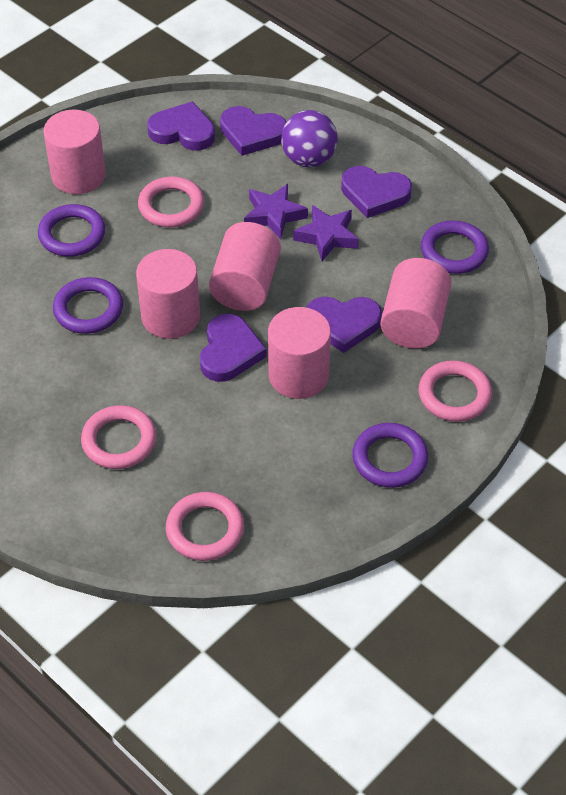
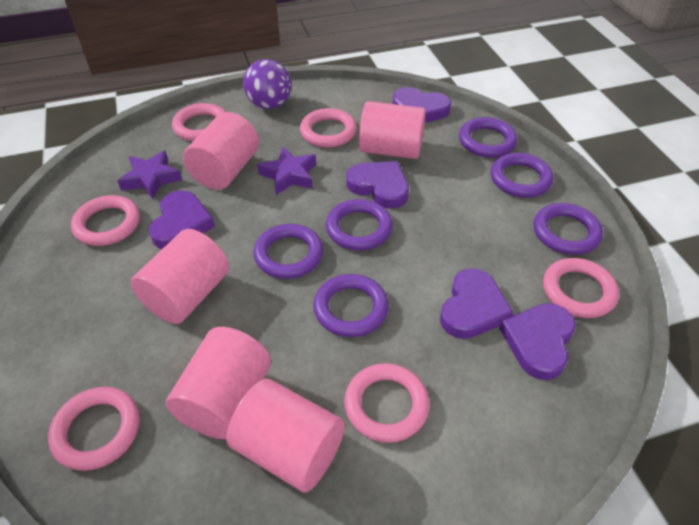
pink ring: [81,405,156,469] [138,177,204,228] [166,492,244,561] [419,360,492,422] = 4 -> [48,387,140,471] [71,195,140,246] [172,103,226,141] [300,108,357,147] [344,363,429,443] [543,258,619,318] = 6
purple ring: [38,204,105,257] [53,277,123,334] [352,423,428,488] [421,220,489,274] = 4 -> [254,224,323,279] [313,274,389,337] [326,199,393,250] [459,117,517,157] [491,153,553,197] [534,203,603,255] = 6

